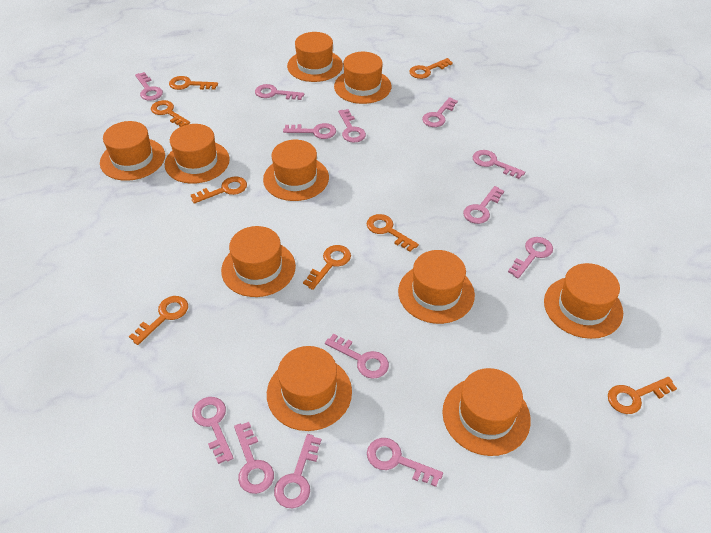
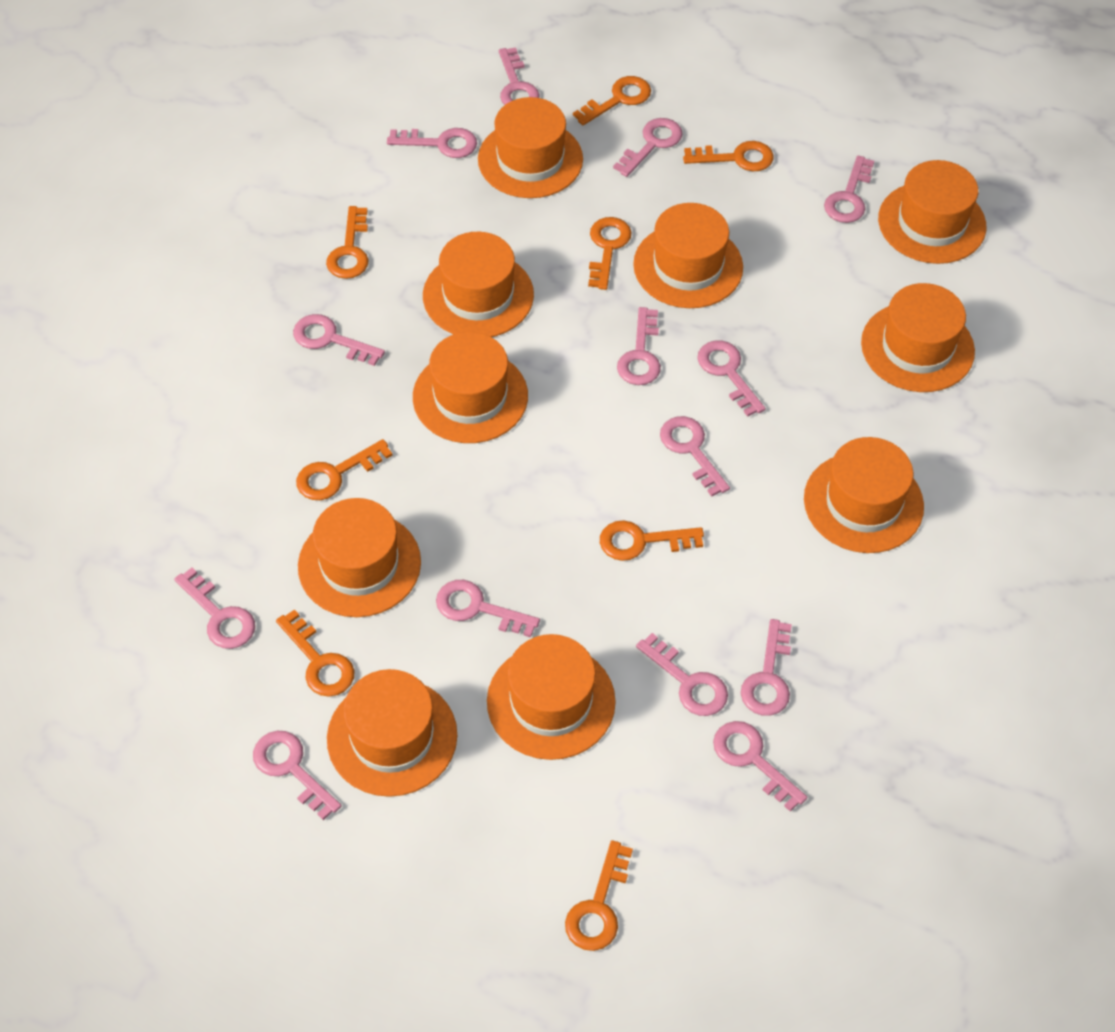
pink key: [135,72,163,101] [192,397,233,464] [234,422,274,494] [255,84,304,100] [274,434,321,508] [283,123,336,139] [325,334,389,379] [338,109,366,143] [367,438,443,487] [422,97,458,127] [463,186,504,224] [473,150,525,179] [508,237,553,279] = 13 -> [174,568,255,649] [253,731,342,820] [293,314,385,366] [387,128,477,158] [436,580,540,637] [499,47,540,105] [613,118,683,177] [617,307,661,385] [636,633,728,716] [660,416,730,497] [697,341,766,417] [713,721,807,811] [741,619,792,716] [824,156,874,223] = 14

